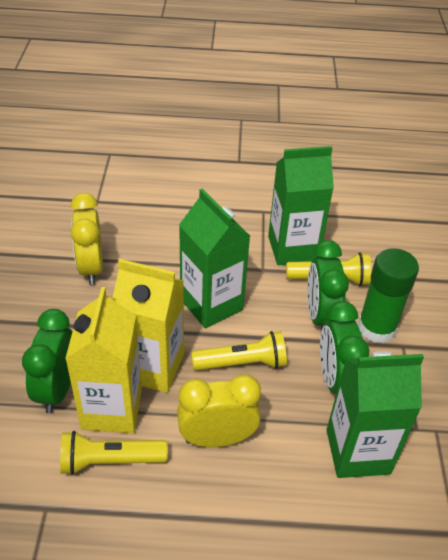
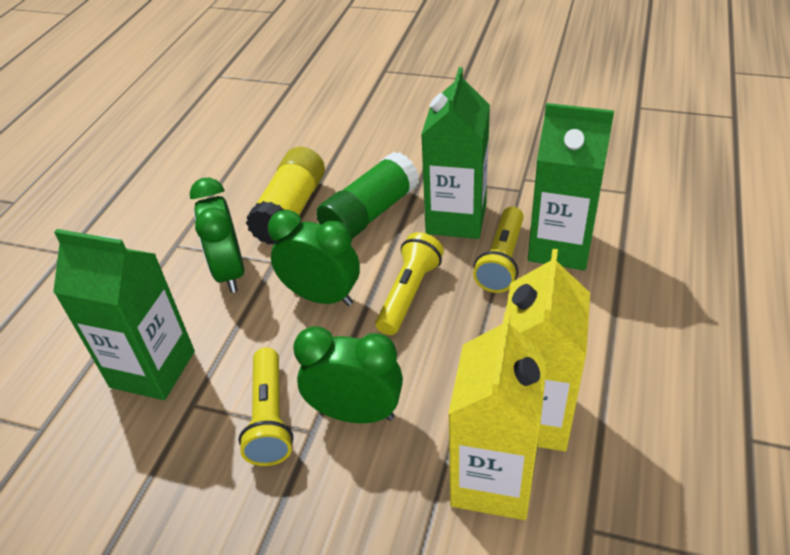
yellow clock: [71,193,103,285] [177,375,261,447] = 2 -> none = 0
yellow glue stick: none = 0 -> [246,147,325,245] = 1

